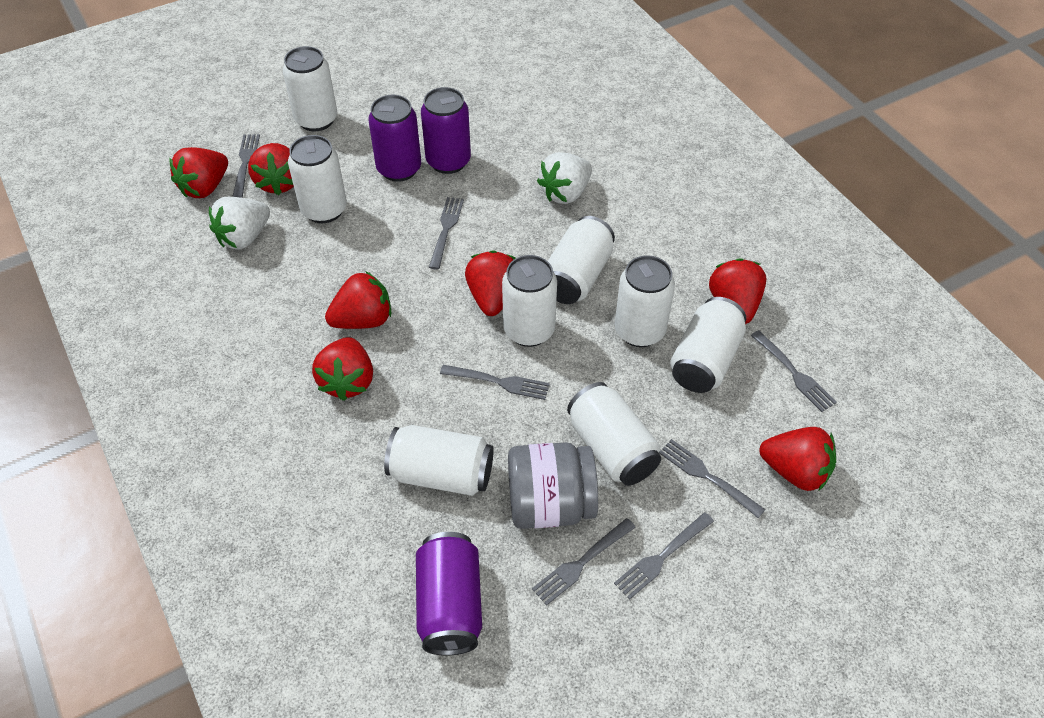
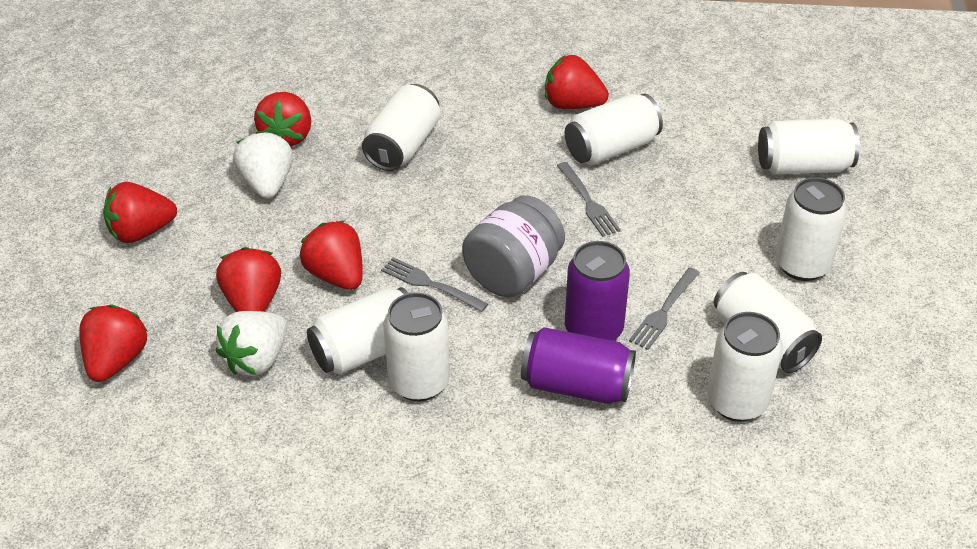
grey fork: [232,134,260,198] [429,197,464,270] [440,365,550,400] [532,518,636,606] [614,512,714,600] [659,439,766,518] [751,330,837,412] = 7 -> [381,257,488,312] [557,162,621,237] [629,267,700,350] = 3
purple can: [368,95,421,182] [416,532,482,656] [421,87,471,174] = 3 -> [521,327,636,404] [565,241,630,341] = 2
red strawberry: [170,147,228,198] [248,143,294,195] [312,337,373,401] [325,271,391,329] [465,250,516,316] [709,258,766,324] [759,427,836,491] = 7 -> [79,304,148,382] [103,182,177,243] [216,247,281,312] [254,92,311,147] [300,221,363,290] [545,55,609,109] = 6

